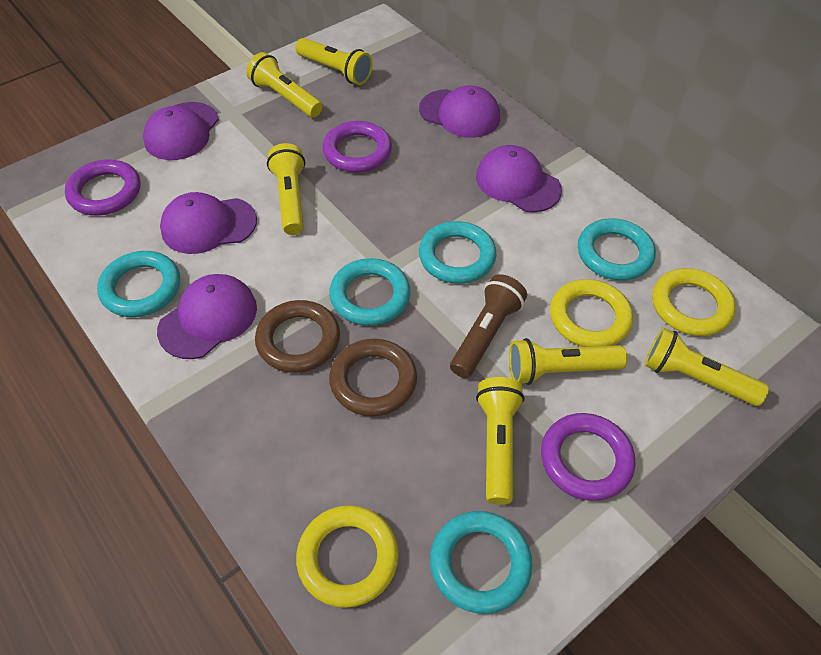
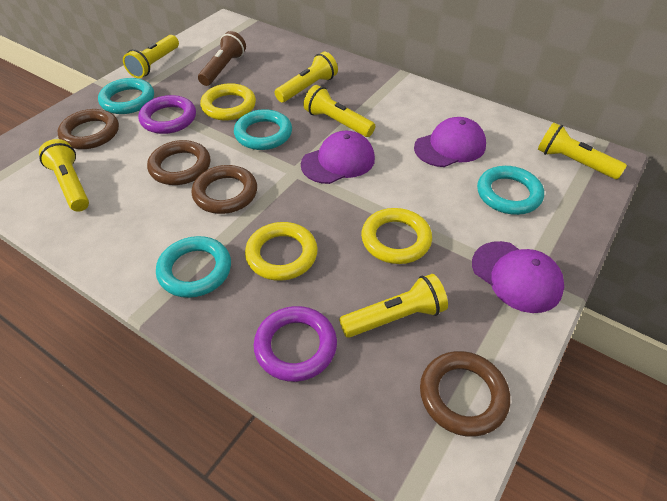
brown ring: [255,300,340,373] [329,339,417,416] = 2 -> [57,109,119,149] [147,140,210,185] [192,165,257,214] [420,351,510,437] = 4
purple cap: [143,102,219,160] [157,274,257,359] [160,192,257,254] [419,85,500,138] [476,145,562,212] = 5 -> [301,131,375,184] [414,117,486,167] [472,241,564,313] = 3
purple ring: [65,159,141,216] [322,121,392,172] [541,413,635,501] = 3 -> [138,95,196,134] [254,306,337,382] = 2
turquoise ring: [97,251,180,317] [329,258,410,326] [419,221,497,284] [430,511,532,614] [578,218,656,280] = 5 -> [98,78,154,114] [156,236,231,298] [234,109,292,150] [477,166,544,215] = 4

